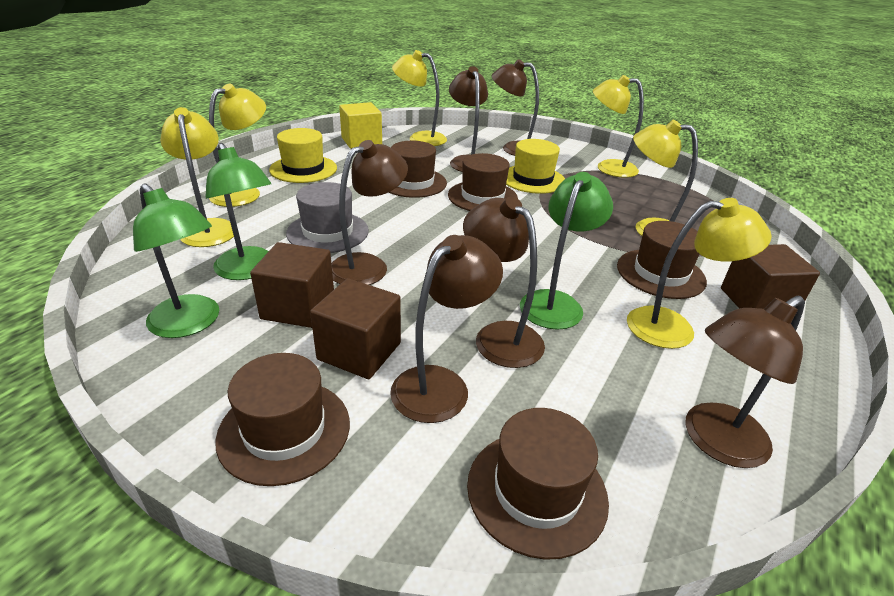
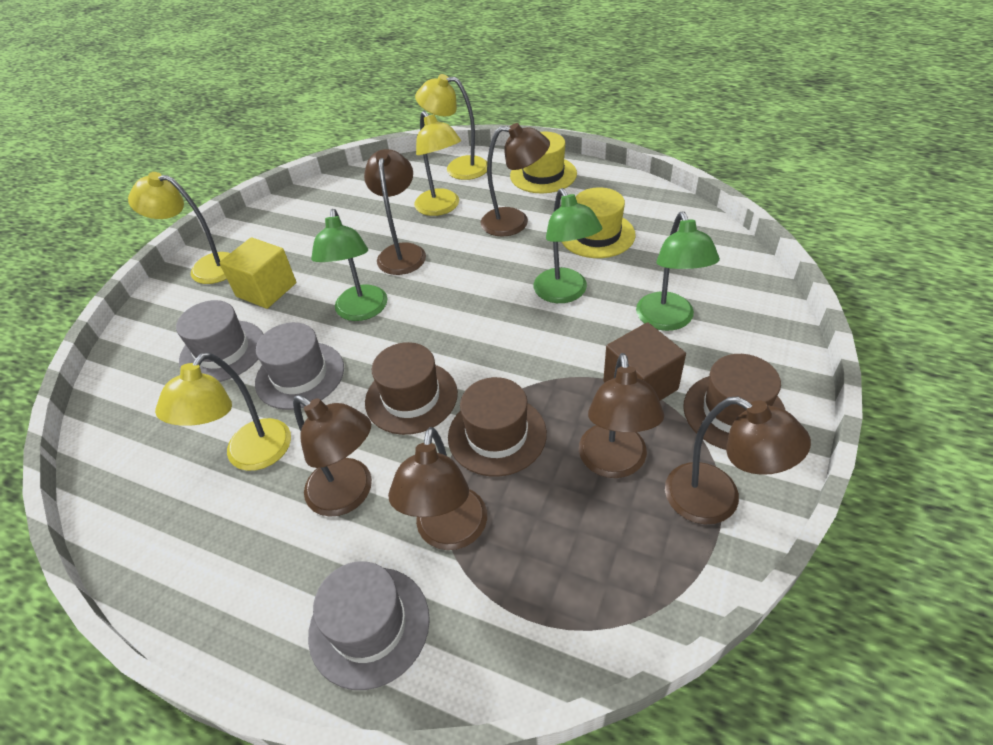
brown cube: [250,242,334,328] [310,278,401,379] [721,244,820,309] = 3 -> [603,322,686,401] = 1
brown hat: [215,353,350,486] [388,141,447,198] [448,153,518,211] [467,408,609,560] [617,221,707,299] = 5 -> [365,342,458,435] [448,377,547,477] [683,354,785,450] = 3
grey hat: [286,182,369,253] = 1 -> [176,300,263,382] [255,322,344,410] [308,561,430,690] = 3
yellow lamp: [160,107,234,247] [209,84,266,207] [392,50,447,146] [593,75,644,178] [627,198,772,349] [633,120,698,236] = 6 -> [128,172,230,284] [155,352,291,471] [414,111,461,216] [415,74,487,180] = 4

